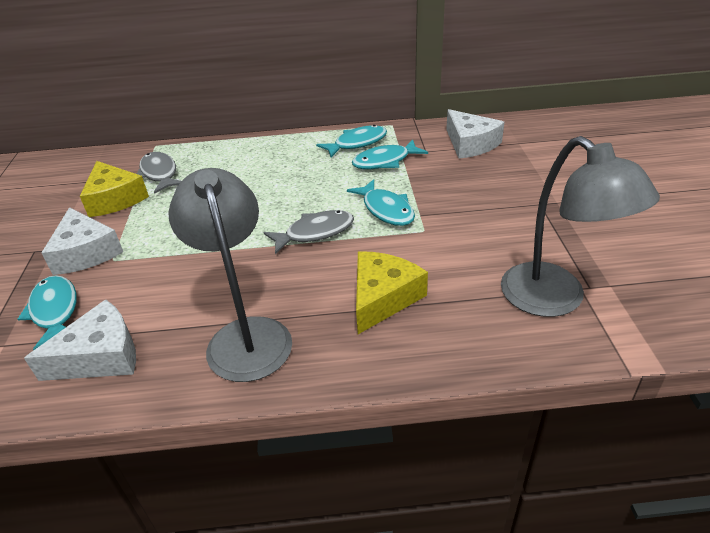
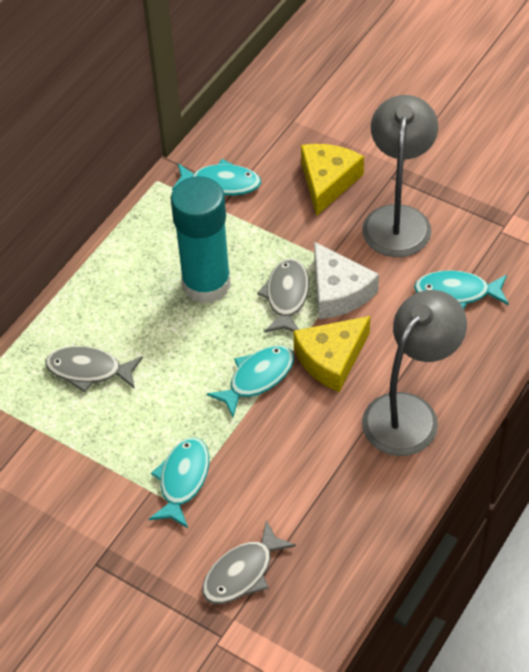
grey fish: [137,152,181,194] [263,210,354,254] = 2 -> [45,346,143,393] [202,520,296,604] [257,258,309,333] = 3
turquoise glue stick: none = 0 -> [171,176,231,304] = 1
white cheese: [24,300,136,381] [42,207,123,275] [446,109,504,159] = 3 -> [314,242,379,319] = 1

